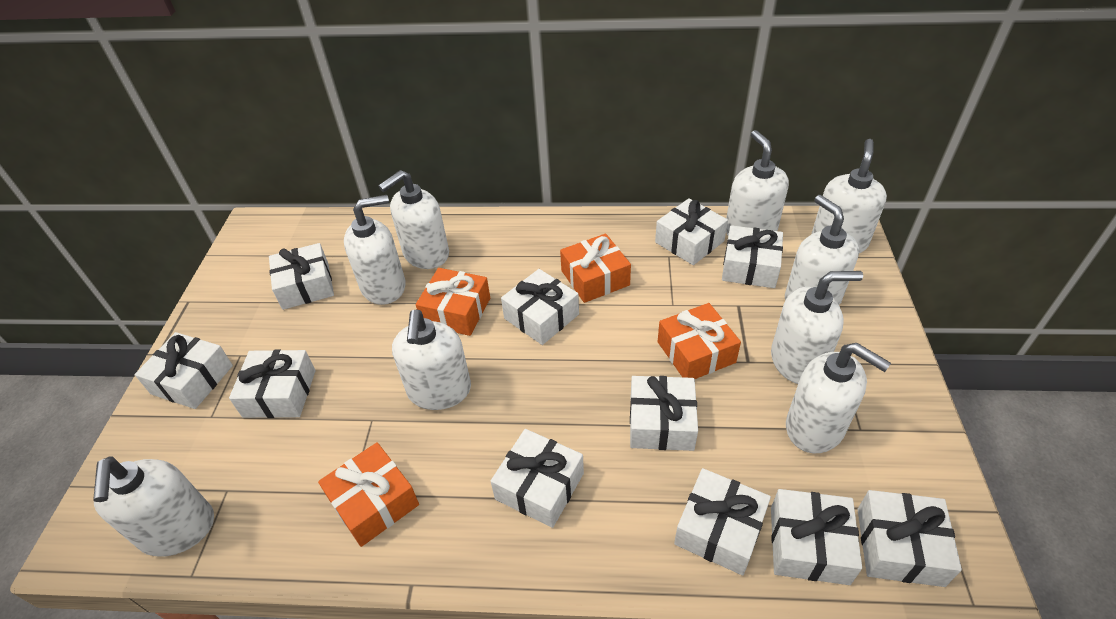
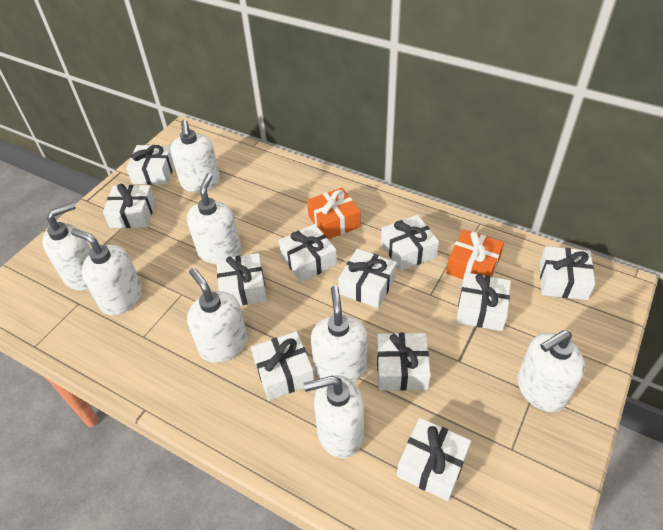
orange gift: [318,442,419,547] [416,268,490,336] [560,234,631,303] [658,303,741,379] = 4 -> [307,188,360,239] [446,229,504,279] = 2
white soap dispenser: [93,457,214,557] [344,195,406,305] [378,170,449,269] [392,310,471,410] [726,130,789,235] [771,271,863,384] [785,195,859,305] [786,343,891,453] [812,139,887,253] = 9 -> [42,202,91,291] [71,228,142,315] [170,120,220,192] [187,173,241,264] [187,268,247,363] [304,375,364,458] [311,286,367,382] [517,330,585,412] = 8

